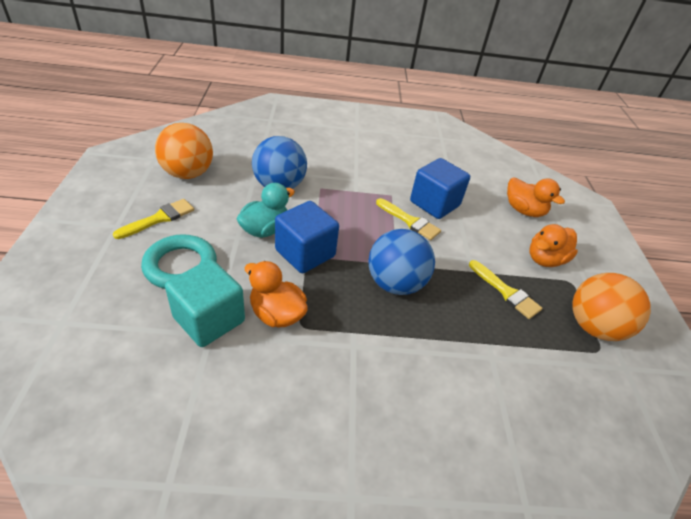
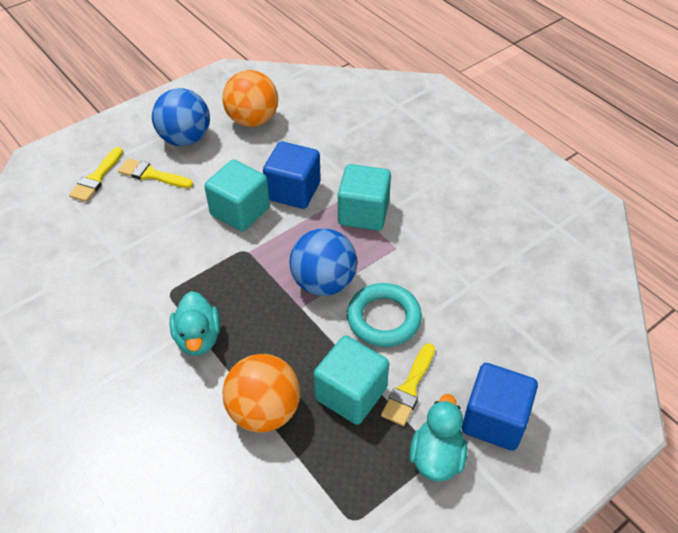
orange duck: [245,261,308,327] [507,178,565,217] [529,224,578,267] = 3 -> none = 0
turquoise cube: [165,259,245,347] = 1 -> [204,159,270,231] [314,336,389,425] [338,164,391,231] = 3
turquoise duck: [237,183,295,238] = 1 -> [170,291,220,356] [410,394,467,482] = 2

